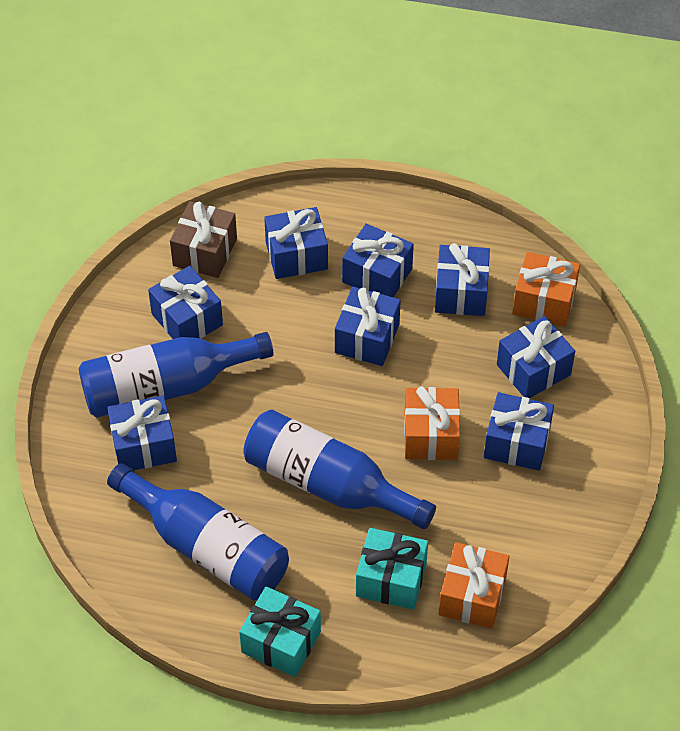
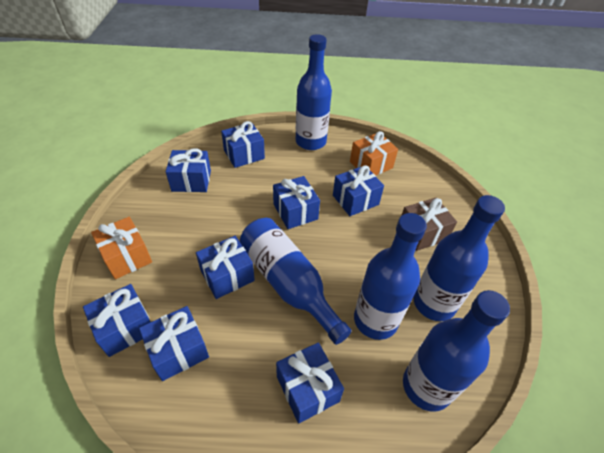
blue bottle: [79,332,273,418] [107,463,289,601] [243,410,436,529] = 3 -> [239,218,352,345] [296,34,332,150] [354,213,427,340] [403,290,510,412] [413,195,505,321] = 5
orange gift: [404,387,460,460] [439,542,509,629] [512,252,580,327] = 3 -> [91,217,152,279] [350,131,398,175] = 2
turquoise gift: [239,586,321,677] [356,528,428,610] = 2 -> none = 0

